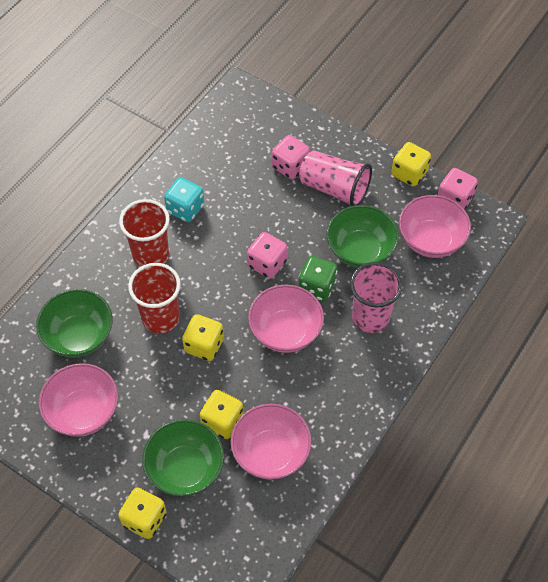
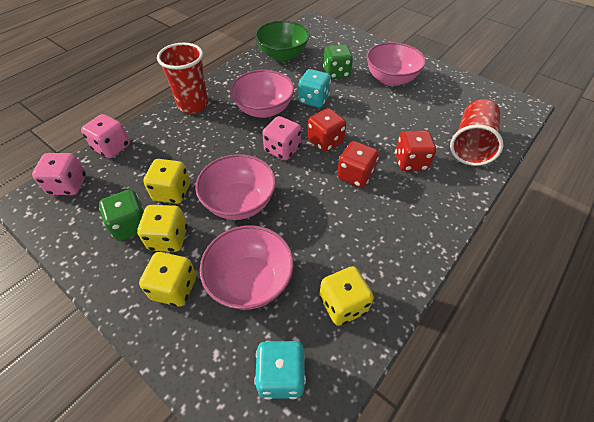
green bowl: [36,289,113,358] [142,419,224,497] [326,205,399,268] = 3 -> [255,21,310,62] = 1
green dice: [299,256,338,301] = 1 -> [99,190,144,241] [323,45,353,79] = 2
pink cup: [299,150,372,206] [350,262,402,333] = 2 -> none = 0
red dice: none = 0 -> [307,108,346,152] [337,141,379,188] [395,130,436,171] = 3
turquoise dice: [164,177,204,222] = 1 -> [254,341,306,400] [298,69,331,108] = 2

